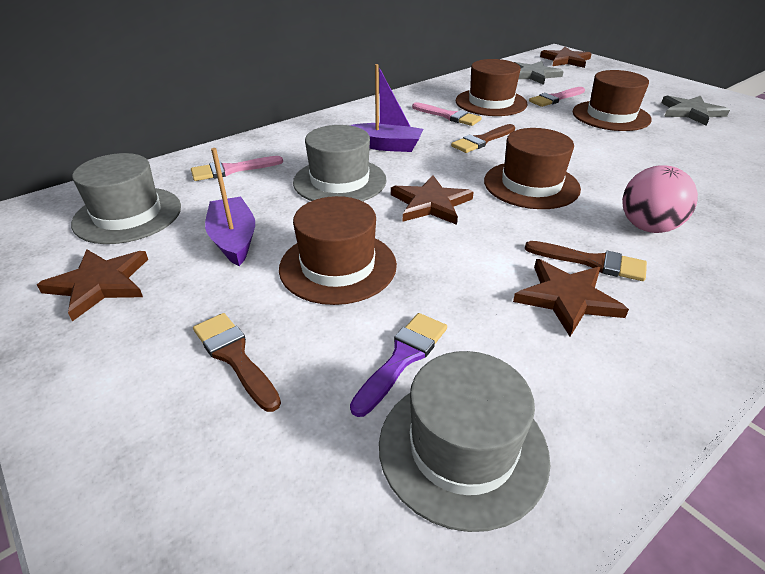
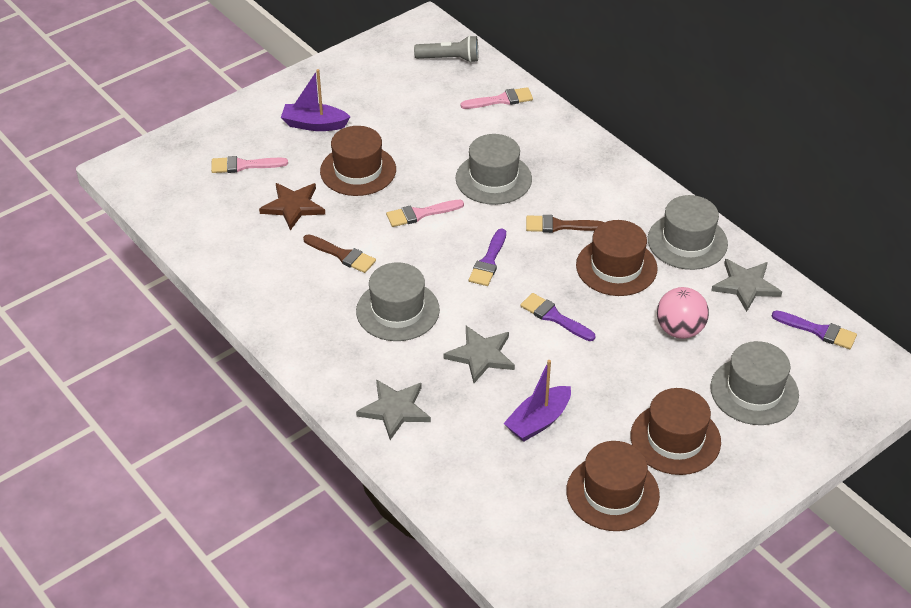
brown brush: [193,313,281,412] [451,124,515,153] [525,241,647,281] = 3 -> [303,234,376,273] [526,215,604,233] = 2
brown star: [37,249,148,321] [391,175,474,225] [513,259,629,337] [540,47,591,68] = 4 -> [259,183,325,231] = 1
grey flashlight: none = 0 -> [414,35,478,63] = 1
grey hat: [71,153,181,244] [293,125,387,201] [379,351,550,532] = 3 -> [356,262,440,341] [456,134,532,205] [648,195,728,270] [710,341,799,425] = 4
grey star: [514,61,564,85] [661,95,730,126] = 2 -> [356,379,431,440] [444,326,515,383] [711,259,782,312] = 3
purple brush: [350,313,447,417] = 1 -> [469,228,506,286] [520,293,595,341] [772,310,857,349] = 3

